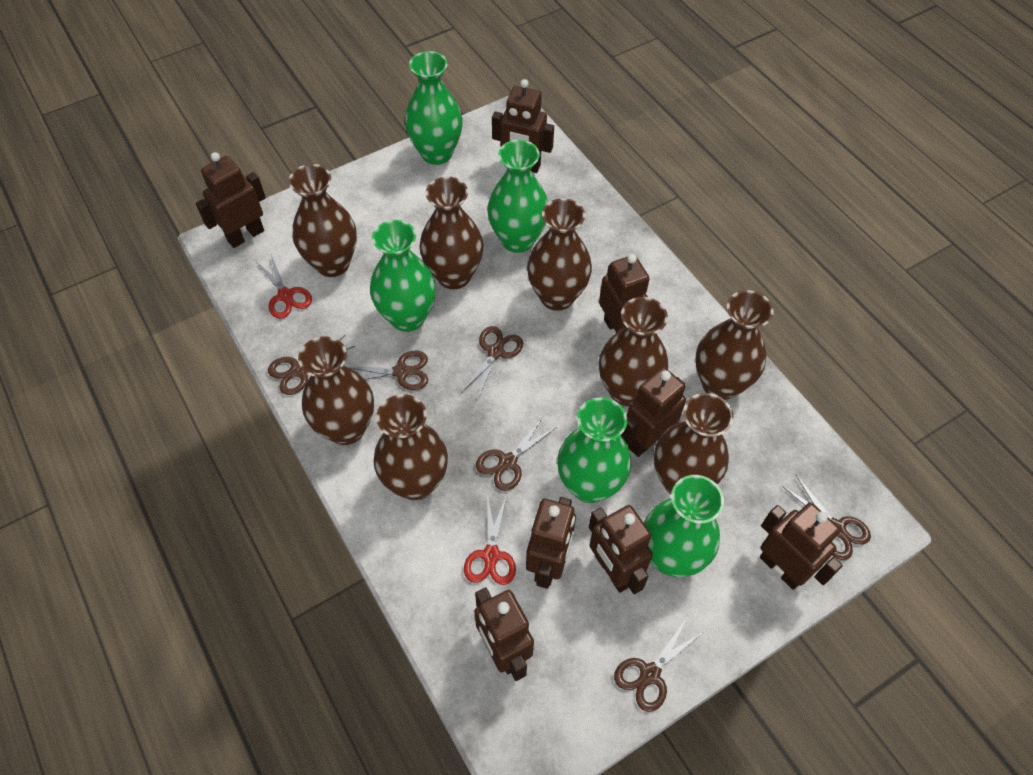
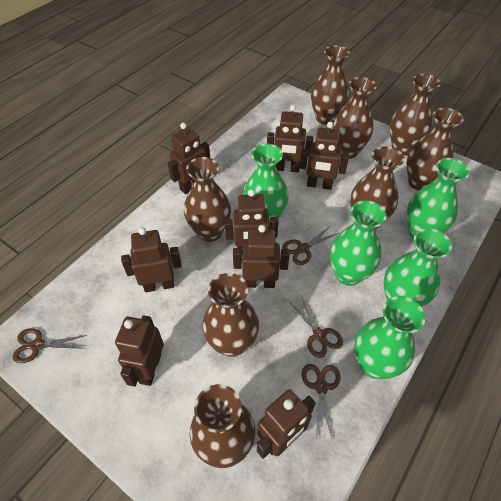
brown scissors: [268,335,354,395] [346,351,428,390] [461,326,523,399] [476,417,557,491] [614,616,704,712] [782,475,871,560] = 6 -> [13,328,87,363] [282,226,339,265] [289,296,343,358] [302,364,341,441] = 4
red scissors: [256,255,312,319] [464,494,516,585] = 2 -> none = 0

